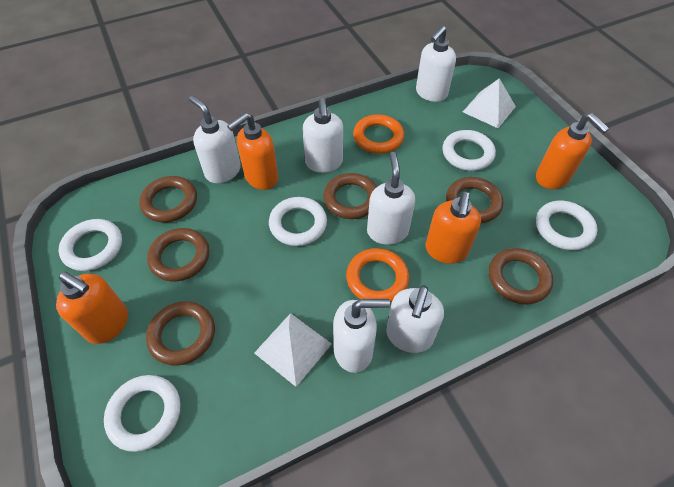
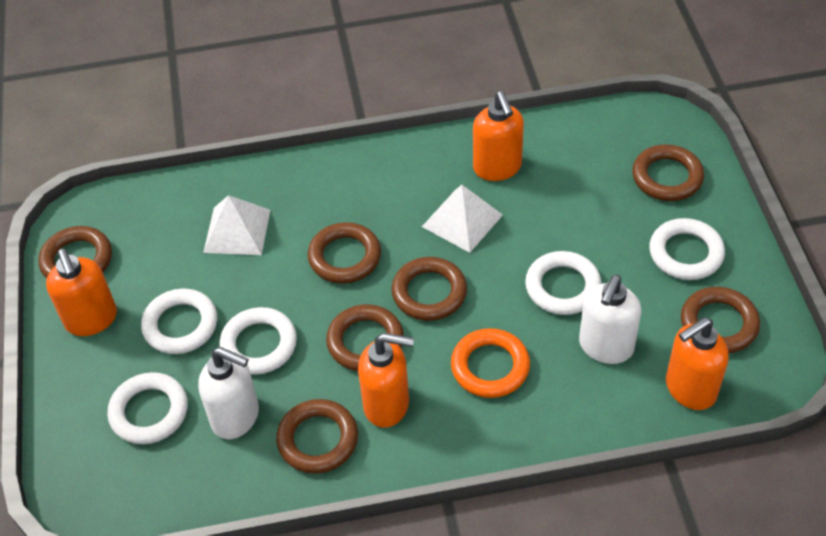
brown ring: [139,176,197,222] [146,301,215,366] [147,228,210,282] [323,173,377,219] [446,177,504,223] [489,248,553,304] = 6 -> [38,226,112,278] [276,399,358,474] [308,222,381,284] [326,304,404,371] [392,257,467,321] [632,144,704,201] [681,287,760,353] = 7
orange ring: [346,248,409,303] [353,114,404,154] = 2 -> [451,328,530,398] = 1
white soap dispenser: [189,96,241,183] [303,98,343,173] [333,299,390,373] [367,152,415,245] [386,285,444,353] [416,26,456,102] = 6 -> [198,347,259,439] [579,275,641,364] = 2

